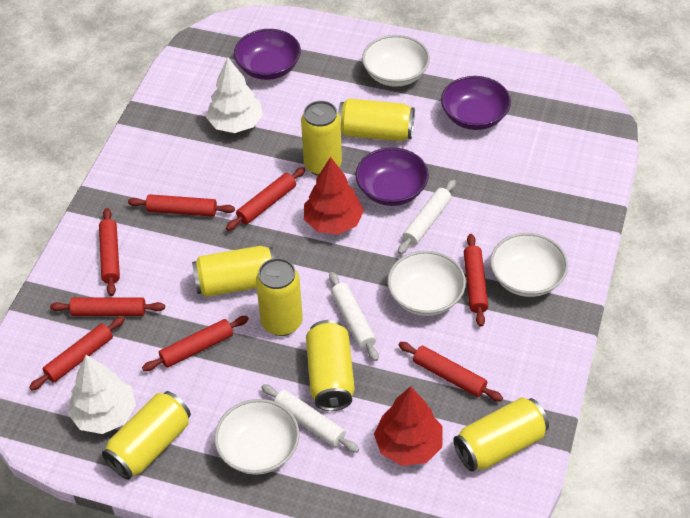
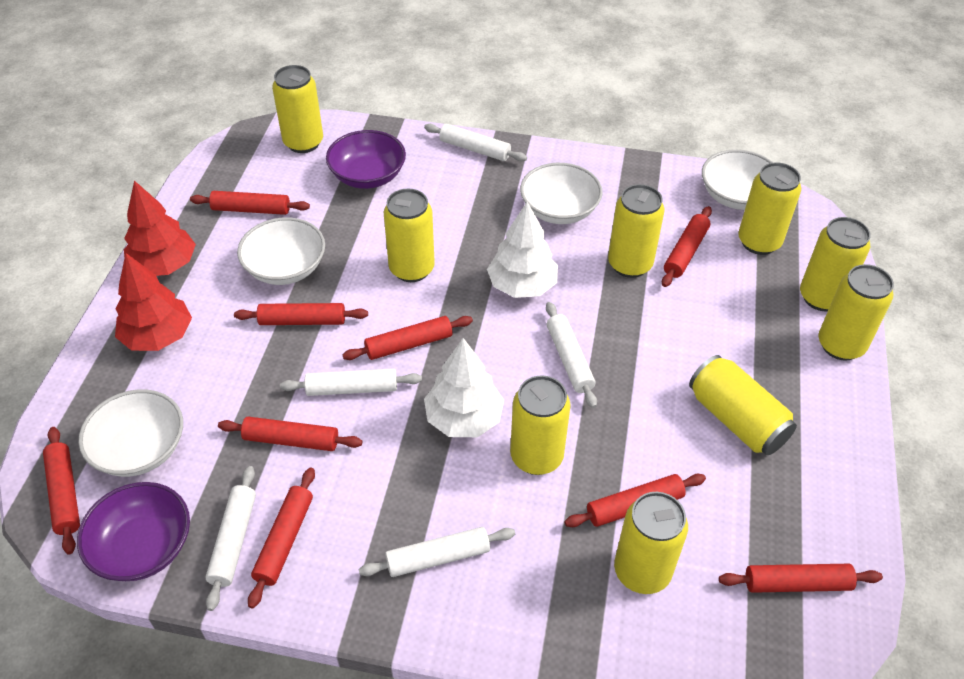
purple bowl: [234,29,301,80] [355,147,429,206] [441,76,511,130] = 3 -> [77,482,190,581] [326,130,406,189] = 2
red rolling pin: [29,316,125,391] [50,298,165,316] [99,208,120,296] [128,194,235,217] [142,316,249,371] [226,167,305,231] [398,342,503,401] [464,234,488,327] = 8 -> [43,427,80,554] [190,191,310,215] [218,417,362,451] [234,303,368,325] [248,467,315,609] [342,316,473,360] [564,474,706,527] [662,206,712,287] [719,564,883,593] = 9
white rolling pin: [261,384,359,453] [329,272,378,361] [398,180,456,254] = 3 -> [205,466,256,611] [280,369,422,396] [358,527,515,577] [424,124,527,162] [546,302,597,408] = 5
yellow can: [102,391,191,480] [192,246,275,297] [256,258,303,336] [301,101,342,176] [306,320,355,411] [338,98,415,141] [453,398,549,472] = 7 -> [272,65,323,153] [384,189,435,282] [510,375,571,475] [608,184,664,278] [614,492,688,594] [689,355,797,455] [738,162,801,255] [800,217,871,311] [819,264,894,361] = 9

